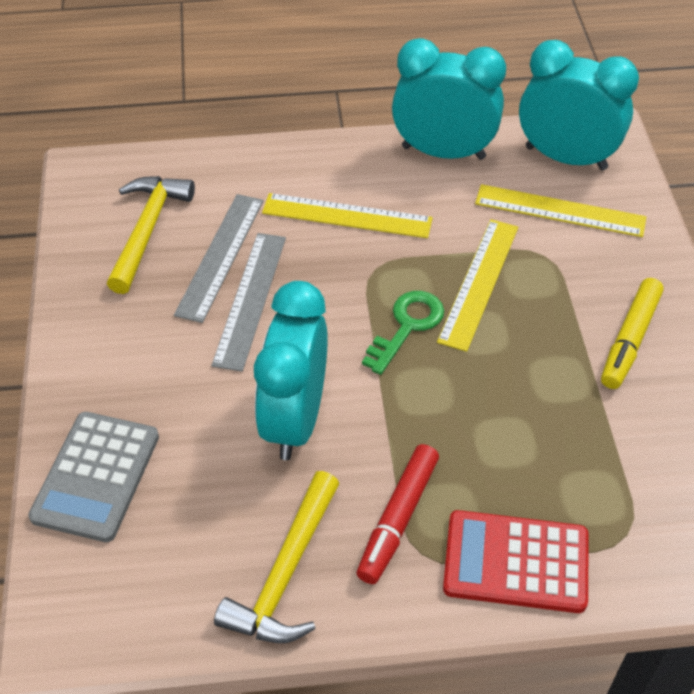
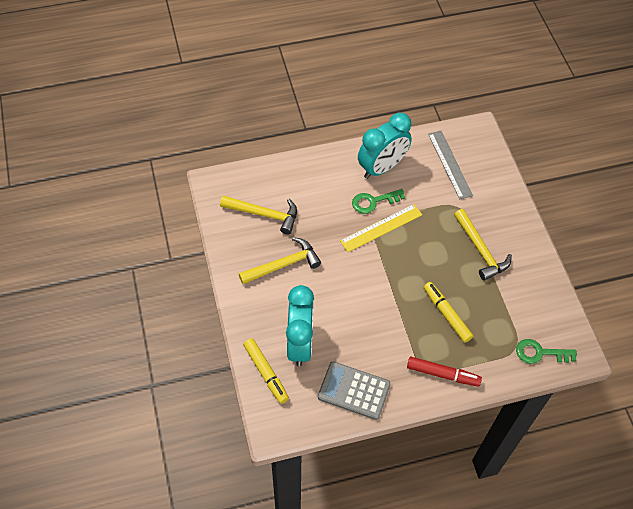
green key: [362,291,444,375] = 1 -> [352,189,405,214] [516,339,577,364] = 2
grey ruler: [174,194,263,323] [211,233,286,372] = 2 -> [428,131,473,200] = 1
red calculator: [443,510,589,613] = 1 -> none = 0
turquoise clock: [254,281,328,460] [392,38,506,160] [519,40,639,170] = 3 -> [286,285,314,366] [358,113,412,179] = 2
yellow hammer: [107,176,195,294] [214,471,339,643] = 2 -> [220,195,297,235] [239,237,321,284] [454,209,512,281] = 3
yellow marker: [601,278,664,389] = 1 -> [243,338,289,404] [424,282,473,342] = 2
yellow ruler: [262,193,433,238] [437,219,518,352] [475,184,646,237] = 3 -> [340,204,422,252] = 1

